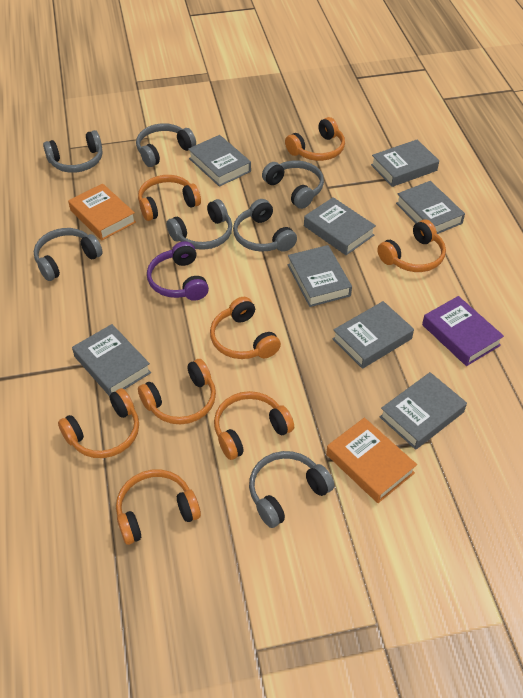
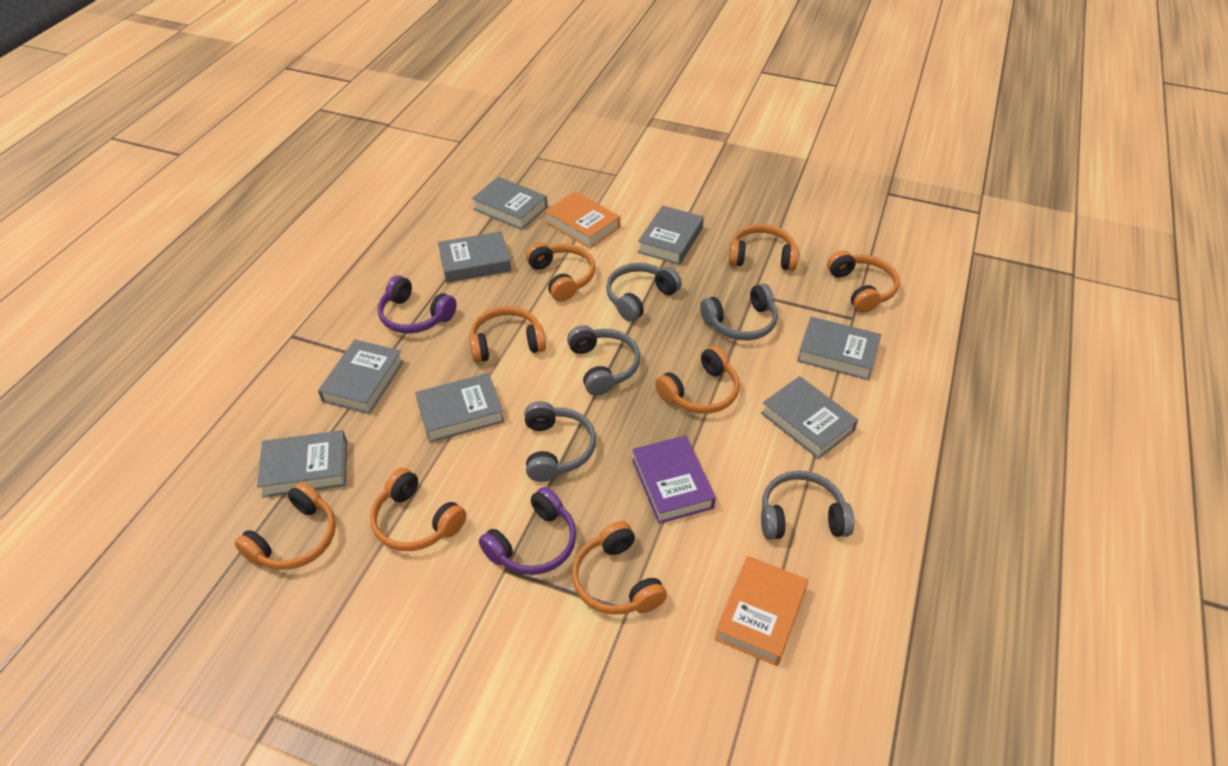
grey headphones: [34,228,103,281] [43,130,103,173] [136,123,196,167] [166,199,232,250] [233,199,297,252] [249,451,334,528] [262,160,324,209] = 7 -> [524,401,596,482] [567,325,640,396] [606,263,682,322] [700,284,778,340] [761,471,854,539] = 5
purple headphones: [147,241,209,301] = 1 -> [378,275,457,334] [479,487,576,575] = 2

